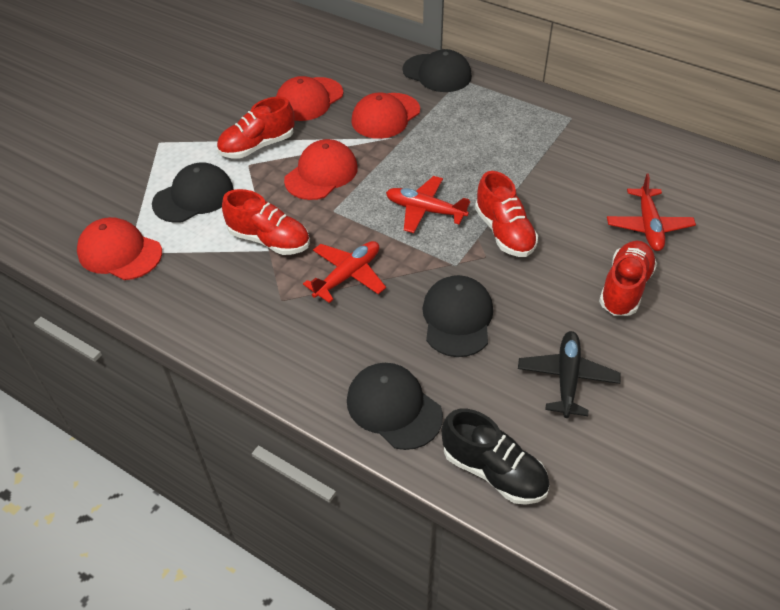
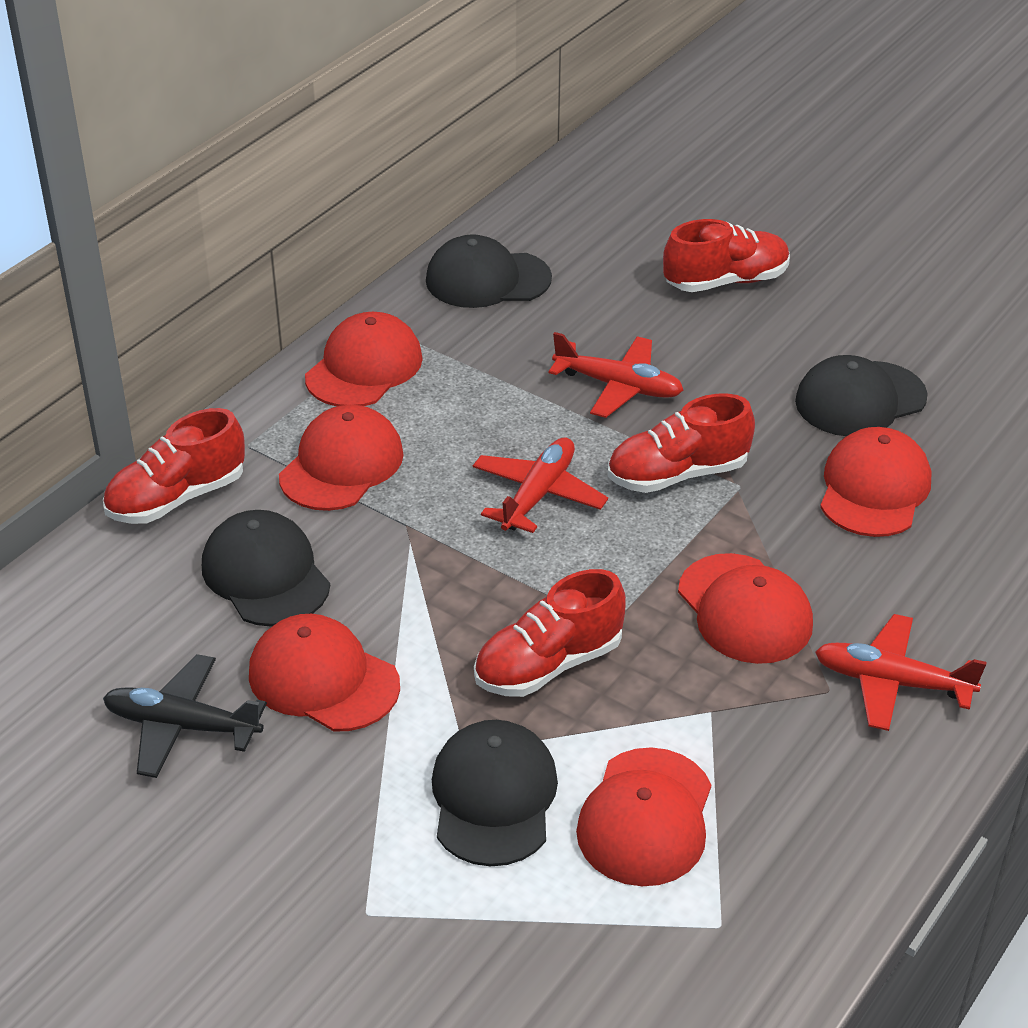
black shoe: [442,409,550,505] = 1 -> none = 0
red cap: [77,217,162,280] [276,76,343,121] [284,139,358,200] [351,92,420,139] = 4 -> [249,614,400,732] [279,405,404,511] [305,312,423,406] [576,747,711,886] [678,553,813,664] [820,427,931,537] = 6

